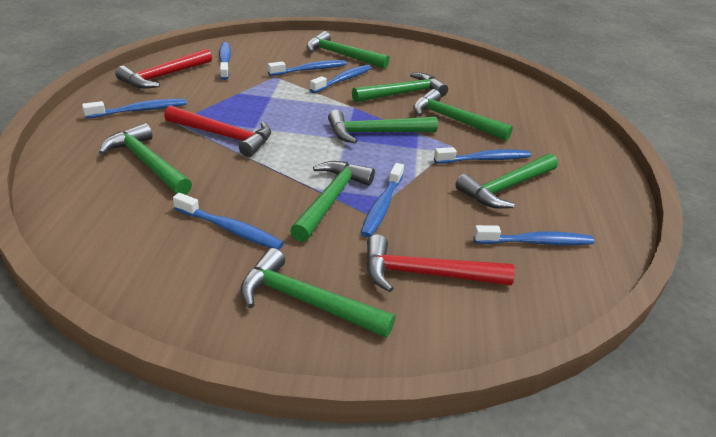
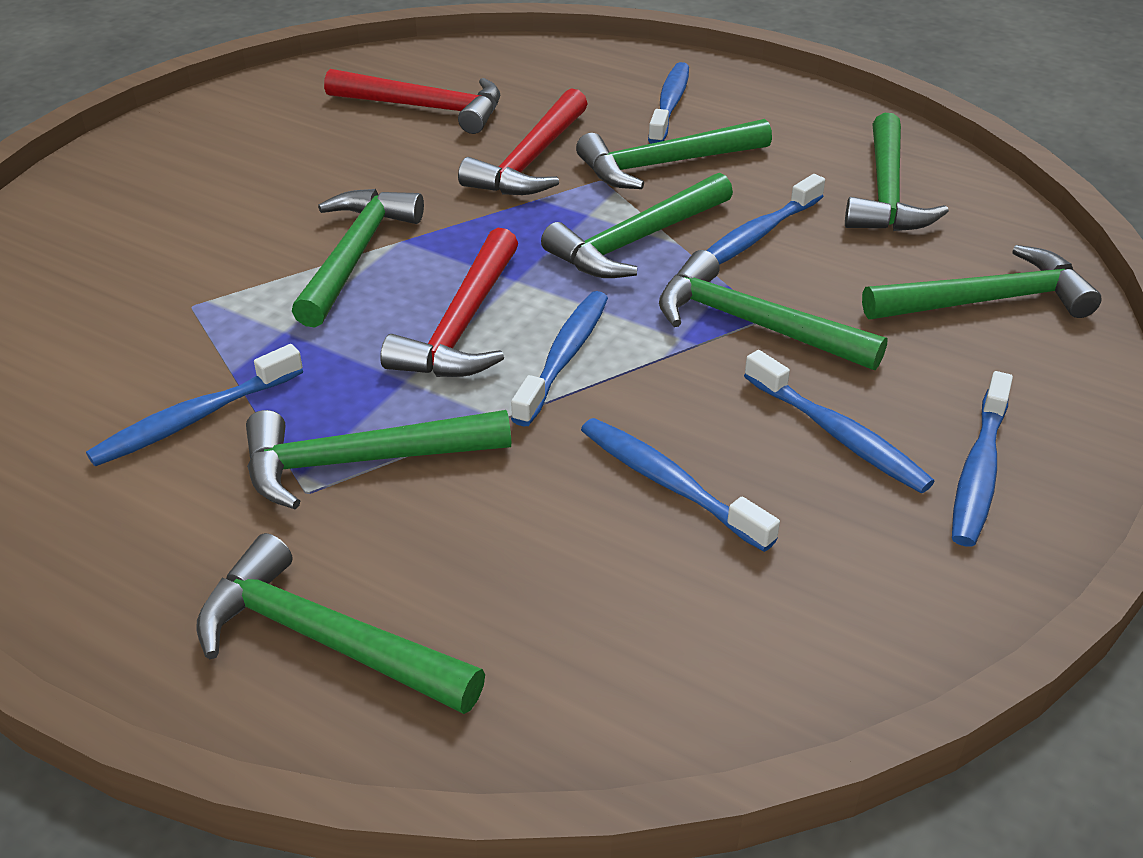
blue toothbrush: [82,99,187,118] [173,193,284,250] [219,42,231,80] [268,60,347,76] [310,65,371,93] [361,163,404,238] [434,147,531,164] [473,225,594,245] = 8 -> [86,344,303,467] [511,291,608,426] [581,418,780,552] [648,62,689,144] [706,174,825,265] [744,350,935,493] [952,371,1013,547] = 7

